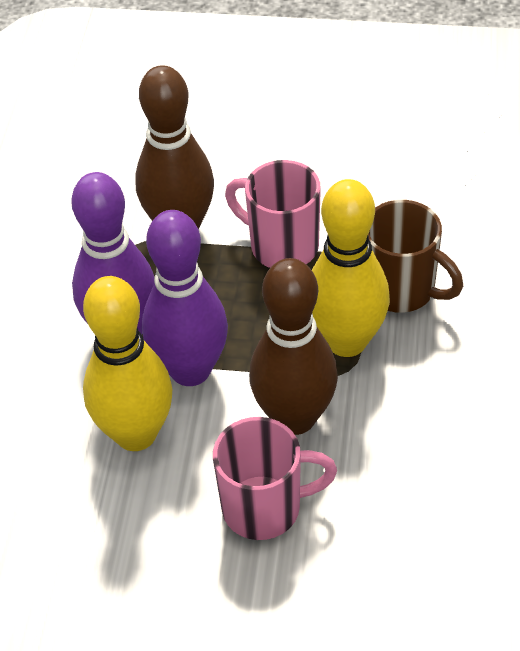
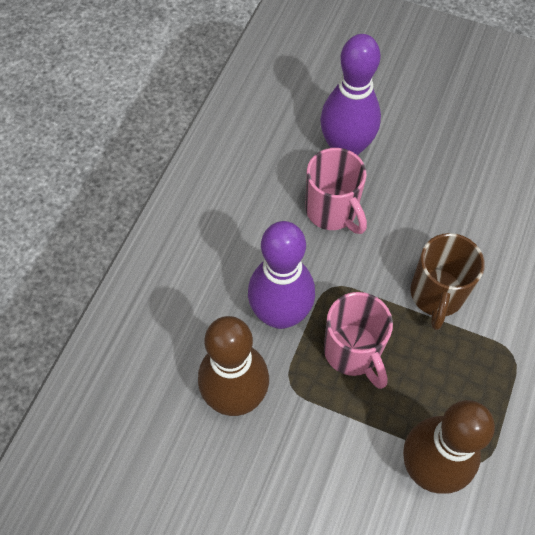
yellow bowling pin: [83,276,172,451] [312,179,390,357] = 2 -> none = 0

